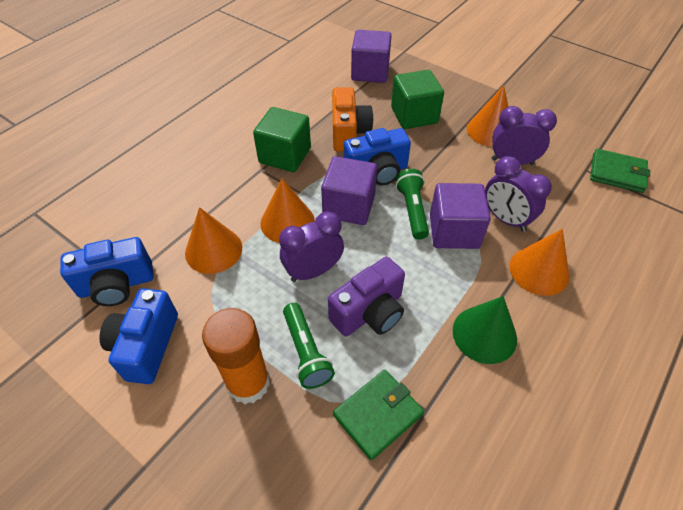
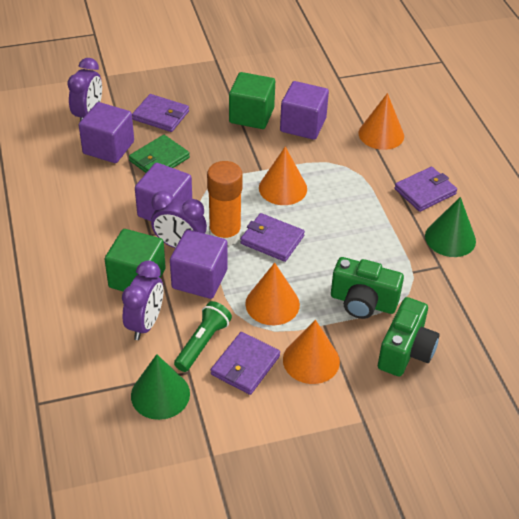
blue camera: [60,237,154,306] [99,288,178,384] [344,128,411,186] = 3 -> none = 0
green camera: none = 0 -> [331,257,404,319] [378,297,439,377] = 2
green cone: [453,296,517,364] = 1 -> [131,354,190,420] [425,197,476,257] = 2
green flashlight: [283,303,335,389] [396,169,429,240] = 2 -> [174,301,232,372] = 1
green wallet: [333,369,424,460] [590,149,650,193] = 2 -> [129,135,190,173] = 1
orange camera: [332,87,373,152] = 1 -> none = 0
purple camera: [328,257,405,336] = 1 -> none = 0
purple cube: [321,156,377,225] [351,30,392,83] [430,183,491,249] = 3 -> [79,102,134,163] [135,163,192,221] [170,230,227,299] [280,81,329,140] = 4
purple wallet: none = 0 -> [132,94,189,132] [211,332,280,395] [240,213,305,262] [395,167,457,212] = 4

